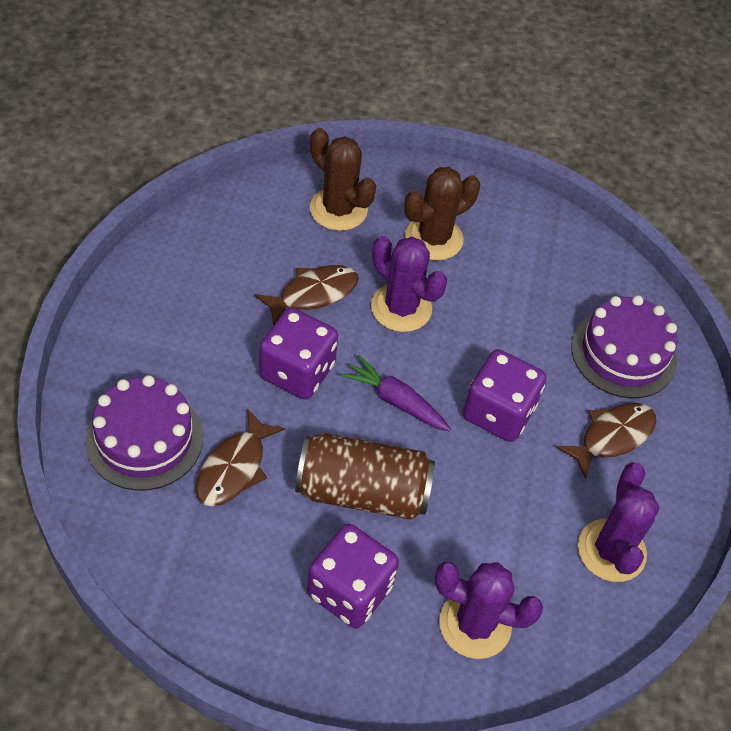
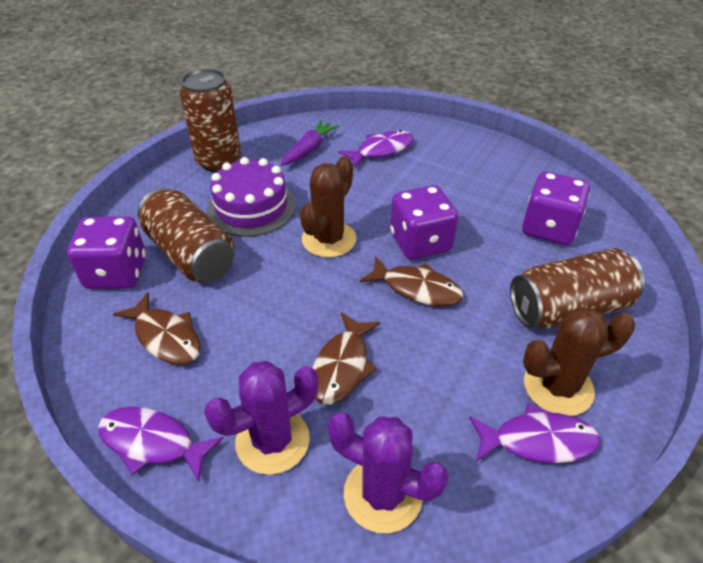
brown can: [295,433,435,520] = 1 -> [138,188,234,282] [179,69,241,172] [510,248,645,329] = 3
purple cactus: [371,236,447,332] [434,562,543,659] [578,463,659,582] = 3 -> [204,361,318,475] [328,412,449,533] = 2
purple cake: [85,375,203,491] [572,295,677,398] = 2 -> [207,157,296,237] = 1
purple fish: none = 0 -> [98,407,224,481] [339,130,414,168] [469,403,600,463] = 3

